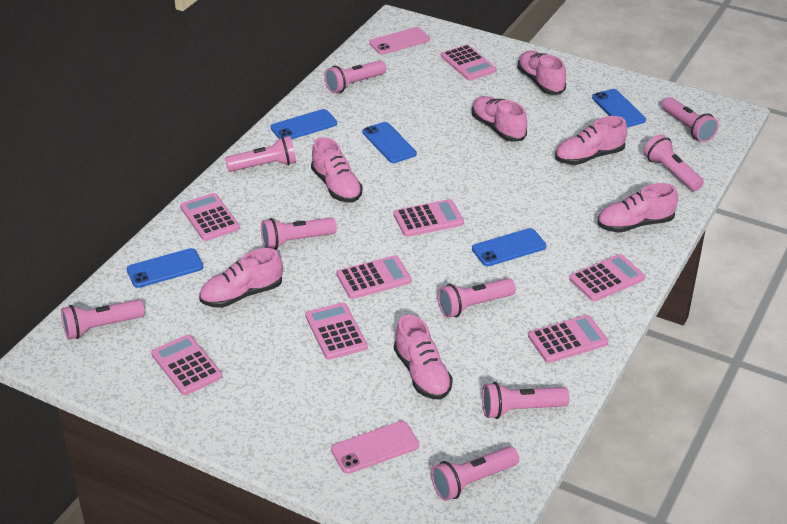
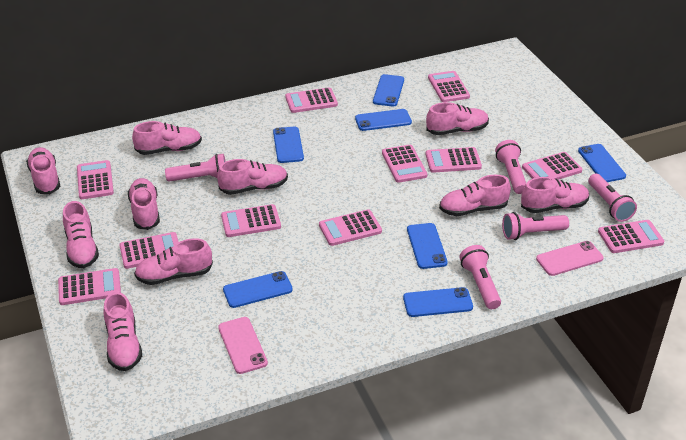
blue phone: [127,248,204,288] [271,109,337,139] [362,122,417,163] [472,228,547,266] [592,89,646,127] = 5 -> [223,271,293,308] [273,127,304,163] [355,109,412,131] [373,74,404,107] [403,287,473,317] [407,223,448,269] [578,144,626,182] = 7
pink calculator: [151,335,222,395] [180,193,240,241] [305,302,368,360] [337,255,412,299] [393,199,464,237] [441,44,496,81] [528,315,609,363] [569,254,645,302] = 8 -> [58,268,121,305] [77,160,114,199] [119,232,178,269] [221,204,281,237] [285,88,338,113] [319,209,382,246] [382,145,427,183] [425,147,482,173] [428,71,470,102] [522,152,583,180] [598,220,664,253] = 11
pink flashlight: [61,300,145,340] [225,136,296,172] [261,217,337,250] [324,60,386,93] [431,446,519,501] [438,278,516,318] [482,382,570,419] [644,134,704,191] [662,97,719,142] = 9 -> [165,154,226,182] [460,245,501,309] [495,140,526,194] [502,212,569,240] [588,174,637,222] = 5
pink shoe: [199,248,283,308] [311,137,363,203] [394,314,453,399] [472,96,527,142] [518,51,566,95] [555,116,627,165] [597,183,678,233] = 7 -> [26,147,60,194] [63,201,99,268] [104,292,142,371] [128,178,160,230] [132,121,202,155] [134,238,213,285] [217,159,288,195] [426,102,489,135] [439,175,511,216] [521,177,589,213] = 10

